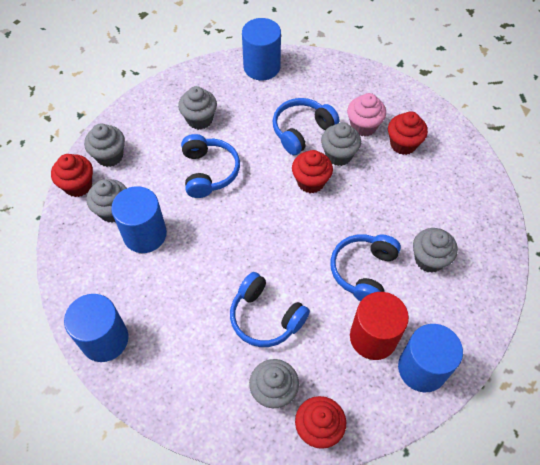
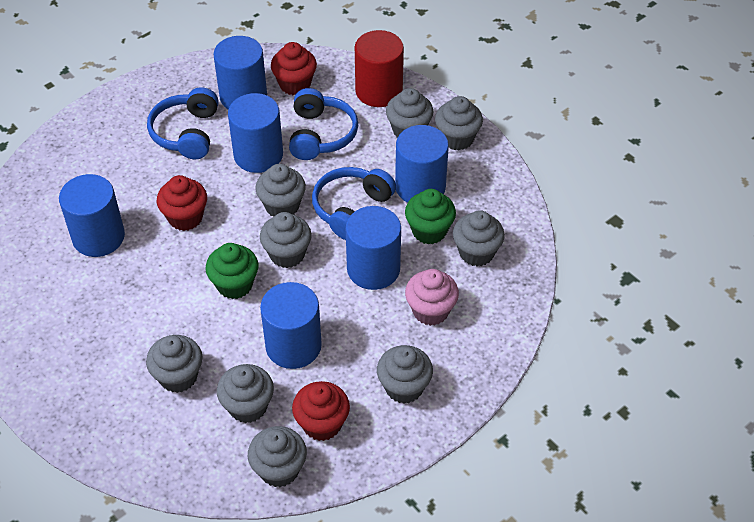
blue cylinder: [64,294,129,362] [111,186,167,253] [242,18,281,80] [398,324,463,392] = 4 -> [59,174,125,257] [213,36,267,110] [228,93,283,173] [260,282,322,369] [346,206,401,290] [395,125,449,203] = 6
blue headphones: [181,134,240,198] [230,272,310,347] [273,98,340,155] [330,234,401,301] = 4 -> [147,87,219,159] [289,88,358,160] [312,167,396,240] = 3
green cupcake: none = 0 -> [205,243,258,299] [405,189,456,244] = 2
grey cupcake: [84,124,125,167] [87,179,127,223] [178,86,217,130] [249,359,299,408] [321,122,361,166] [413,228,458,273] = 6 -> [146,335,203,393] [217,364,274,423] [248,426,307,487] [255,164,306,217] [260,212,312,268] [377,345,433,404] [386,88,434,138] [435,96,483,150] [453,210,505,266] = 9
red cupcake: [51,154,93,197] [292,150,333,193] [295,396,346,449] [388,111,428,155] = 4 -> [157,175,207,231] [271,42,317,95] [292,381,350,441] = 3

